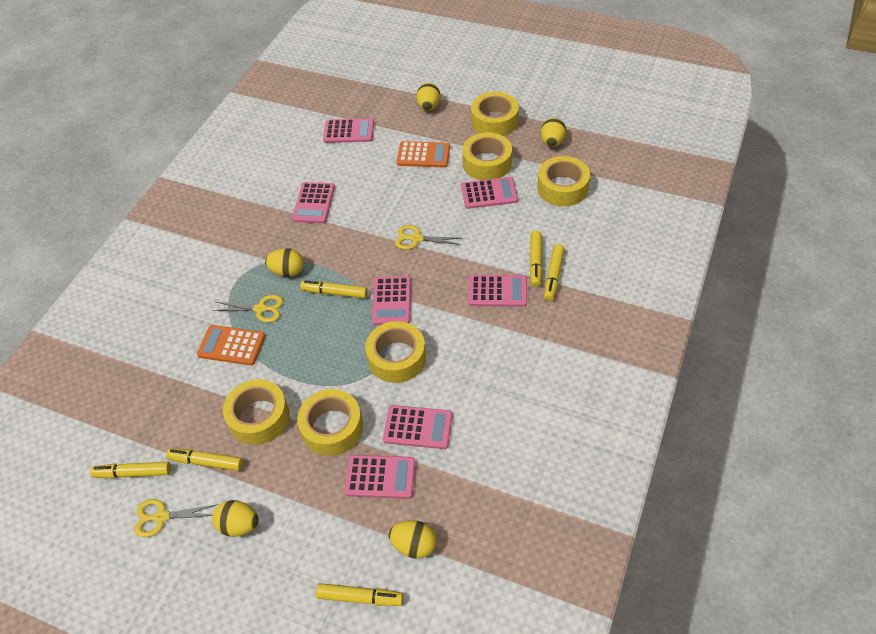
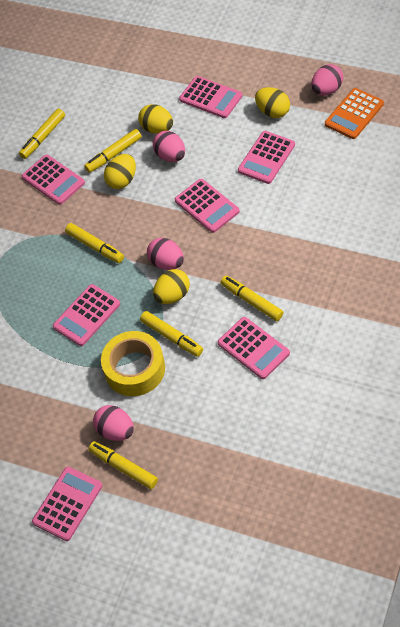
orange calculator: [197,325,265,365] [397,141,450,168] = 2 -> [325,88,384,139] = 1
pink egg: none = 0 -> [93,405,134,441] [147,238,184,270] [153,131,185,162] [311,64,344,95] = 4
yellow egg: [212,500,259,537] [265,248,304,277] [389,520,437,558] [416,83,440,111] [540,118,566,147] = 5 -> [104,154,136,189] [138,104,173,134] [153,269,190,304] [255,87,290,118] = 4
yellow scissors: [134,499,219,537] [213,295,283,322] [395,225,461,250] = 3 -> none = 0
yellow tape: [223,379,290,445] [297,389,363,456] [365,321,426,383] [462,132,512,180] [471,92,519,136] [537,156,590,206] = 6 -> [101,331,165,396] = 1

